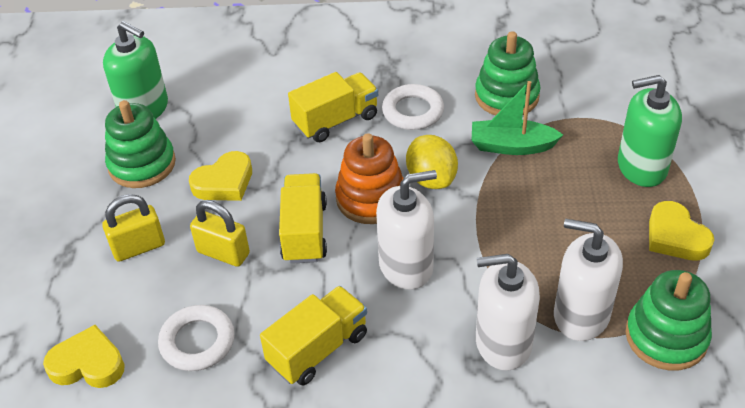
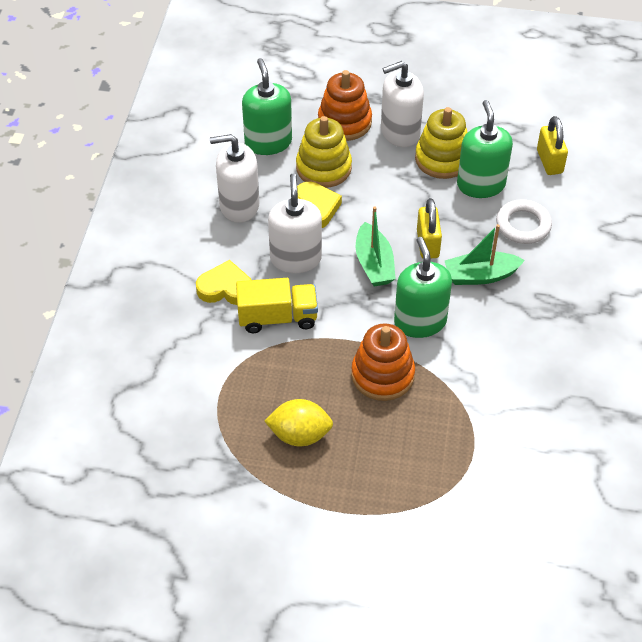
green boat: [471,81,563,155] = 1 -> [356,206,396,286] [444,224,525,285] = 2
green soap dispenser: [103,21,168,119] [618,75,682,187] = 2 -> [242,58,292,155] [394,237,452,338] [457,100,513,198] = 3
green stacking toy: [105,100,176,188] [475,31,540,115] [625,270,712,371] = 3 -> none = 0
orange stacking toy: [335,133,404,224] = 1 -> [318,70,372,141] [351,323,415,401] = 2
white ring: [158,305,234,371] [382,84,444,130] = 2 -> [496,199,552,244] = 1
yellow heart: [43,325,125,388] [189,151,252,201] [649,201,714,261] = 3 -> [196,260,252,305] [297,182,342,228] = 2
yellow stacking toy: none = 0 -> [296,116,352,188] [415,107,468,179] = 2
yellow truck: [260,286,367,386] [279,173,327,264] [288,72,378,142] = 3 -> [236,278,318,333] = 1

